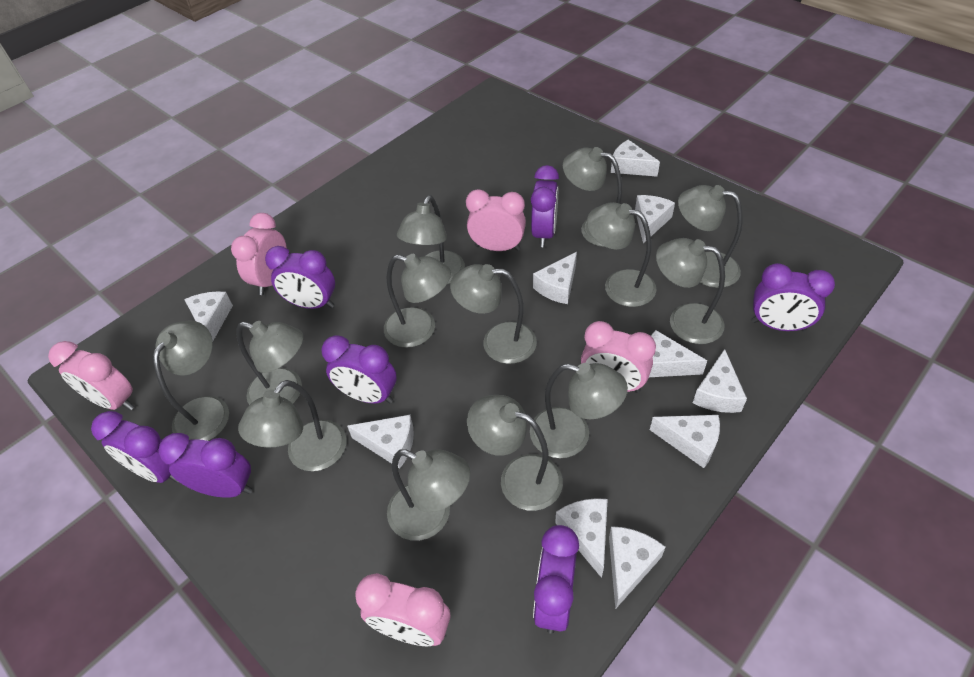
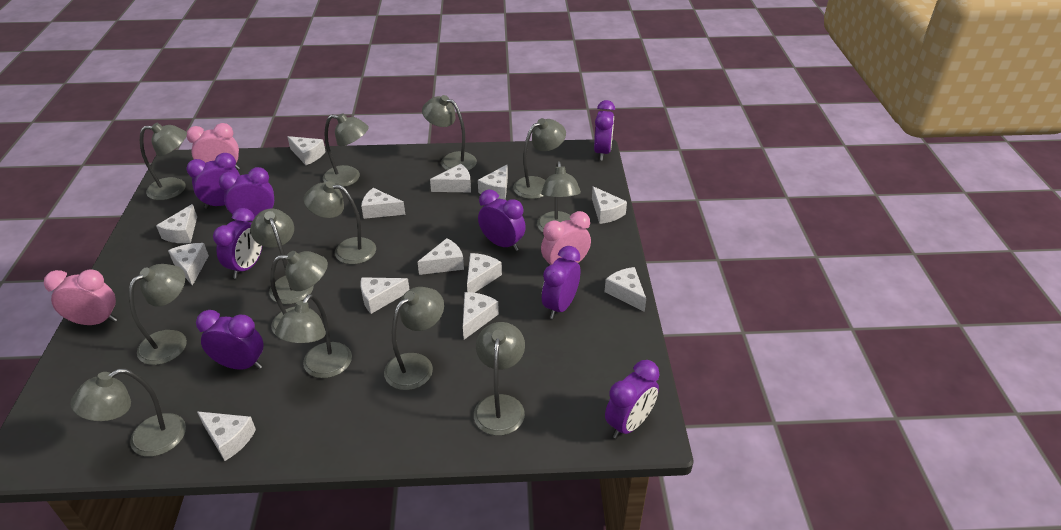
pink clock: [48,341,135,411] [231,213,287,295] [355,573,450,646] [466,189,526,251] [581,321,656,393] = 5 -> [44,269,117,325] [187,123,240,170] [541,211,591,265] = 3
purple clock: [91,411,178,483] [158,433,253,498] [265,246,335,309] [321,335,397,404] [531,165,559,247] [533,525,579,634] [752,263,835,331] = 7 -> [187,153,240,209] [196,310,264,370] [213,208,262,279] [219,167,274,218] [478,190,526,251] [542,246,580,319] [594,100,615,161] [605,360,660,439] = 8
white cheese: [184,292,233,341] [347,415,414,469] [533,252,577,304] [555,498,608,578] [609,526,665,609] [611,140,660,177] [635,195,675,243] [649,330,707,377] [650,415,720,468] [693,349,747,413] = 10 -> [156,204,197,243] [168,243,209,286] [197,412,256,461] [287,136,326,165] [360,277,410,314] [361,188,405,219] [418,238,464,275] [430,164,471,192] [463,292,499,340] [467,253,502,293] [478,164,508,200] [592,186,627,224] [605,267,646,312] = 13

